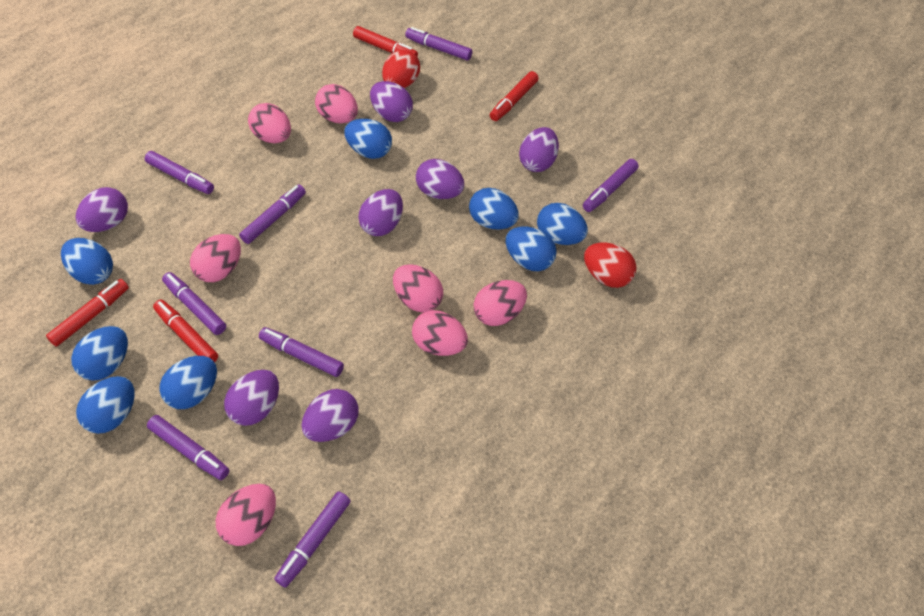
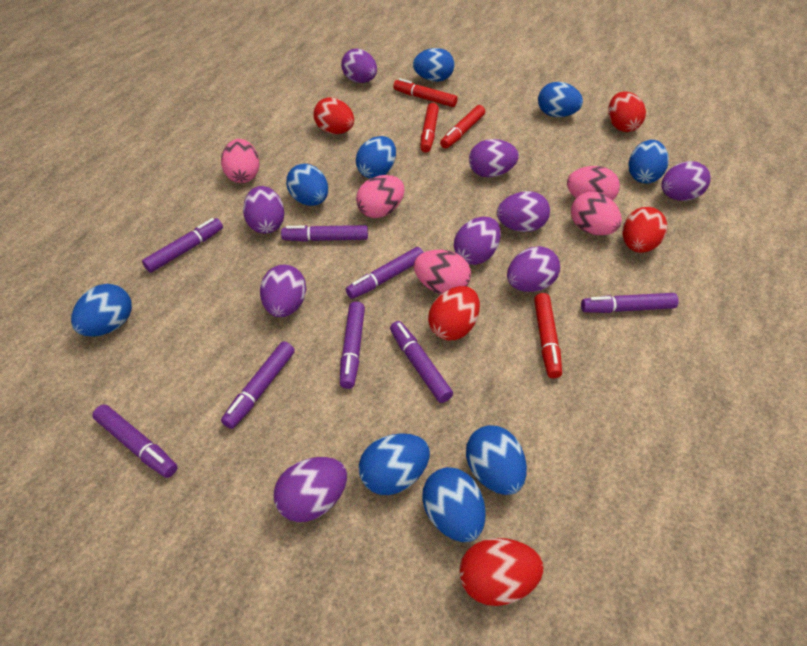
blue egg: [61,238,113,285] [71,326,128,381] [76,376,135,434] [159,356,217,409] [344,119,392,159] [469,188,519,229] [506,227,557,271] [537,203,588,245] = 8 -> [71,284,132,337] [286,164,328,206] [356,136,396,179] [359,433,430,495] [413,48,454,82] [422,467,486,542] [466,425,527,495] [538,82,583,117] [629,140,669,184] = 9
pink egg: [190,234,241,282] [216,484,276,546] [248,103,291,143] [315,84,358,124] [393,264,443,313] [412,310,468,356] [474,280,527,326] = 7 -> [221,139,259,183] [356,175,405,218] [414,250,471,294] [567,166,620,200] [571,192,622,235] = 5
purple egg: [76,187,128,232] [224,370,279,426] [302,389,359,442] [358,189,403,236] [370,81,413,122] [416,159,464,199] [519,127,559,172] = 7 -> [243,186,285,234] [260,265,306,317] [274,457,347,522] [341,49,377,83] [454,217,501,265] [469,139,519,177] [497,191,550,232] [507,246,560,292] [662,161,711,201] = 9
red egg: [382,50,420,88] [584,243,636,288] = 2 -> [314,98,354,134] [428,286,480,340] [460,538,544,606] [608,91,646,132] [623,207,667,253] = 5

